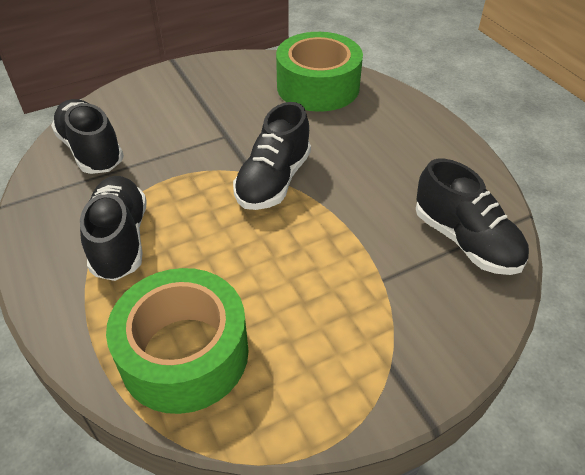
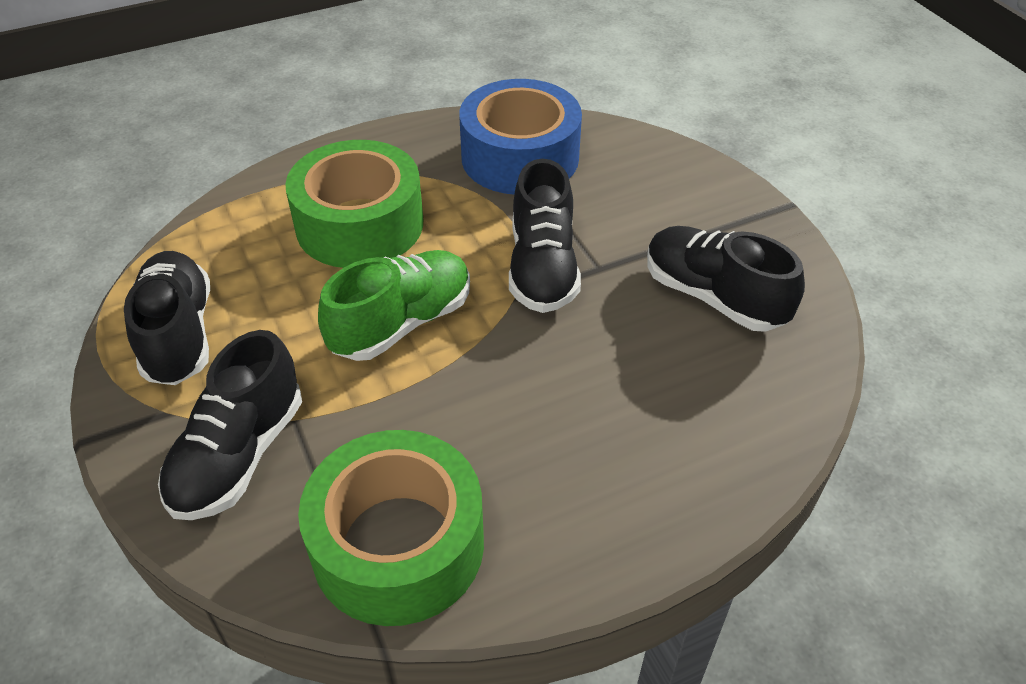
blue tape: none = 0 -> [459,79,582,194] = 1
green shoe: none = 0 -> [318,250,470,361] = 1

